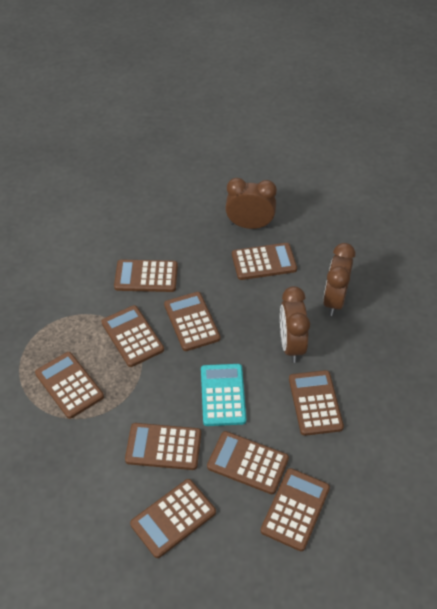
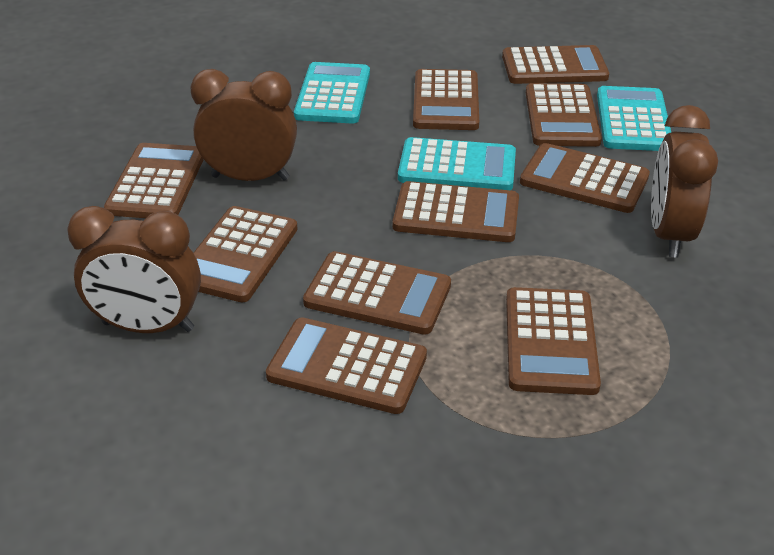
turquoise calculator: [201,364,246,426] = 1 -> [294,62,370,123] [398,137,516,190] [597,86,671,151] = 3

